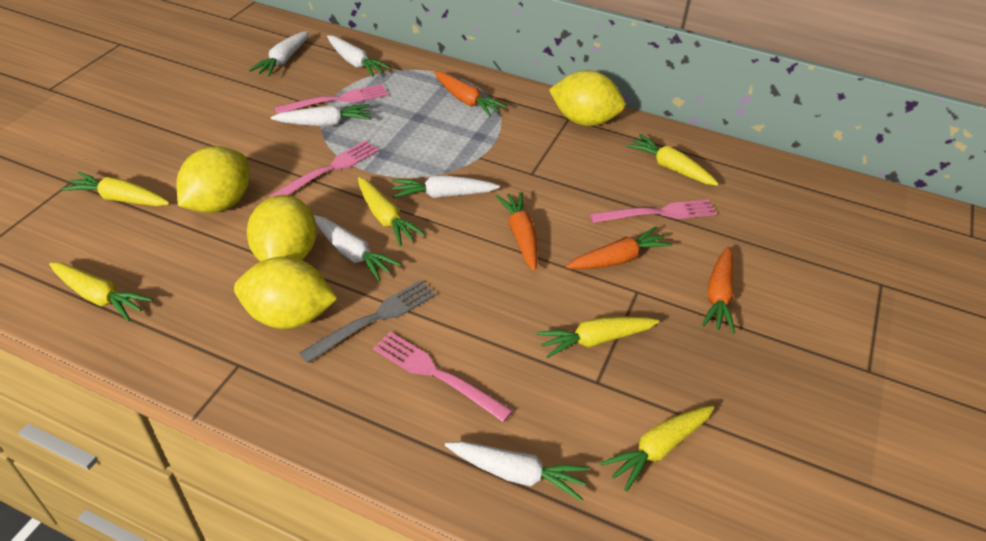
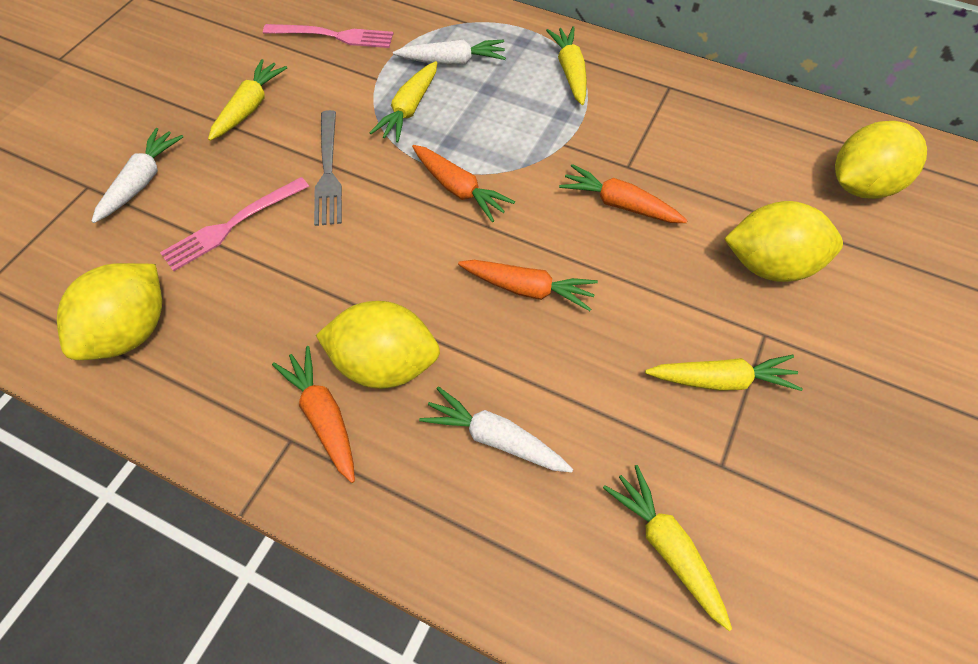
pink fork: [269,140,379,197] [274,84,389,114] [373,332,513,422] [590,199,717,223] = 4 -> [160,177,309,271] [263,24,394,48] = 2
white carrot: [249,31,309,77] [271,104,371,126] [313,215,402,281] [327,35,391,77] [392,175,500,198] [445,441,590,501] = 6 -> [92,128,183,223] [393,39,506,65] [419,387,573,472] = 3
yellow carrot: [49,263,153,322] [62,172,170,206] [358,177,426,246] [536,317,659,358] [600,406,714,491] [626,134,719,186] = 6 -> [208,59,287,141] [370,61,437,142] [546,26,587,105] [603,465,732,631] [645,355,803,391] = 5

